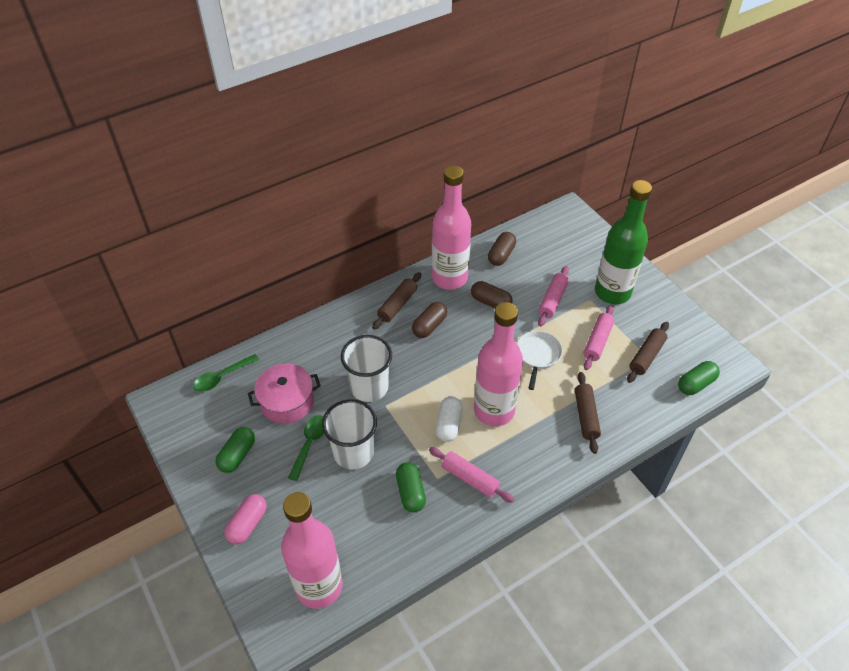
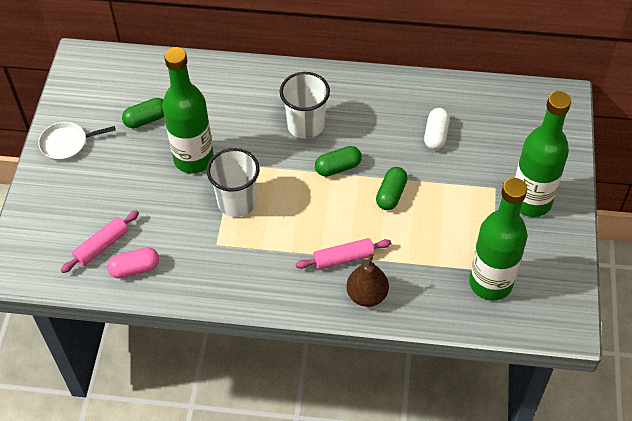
brown capsule: [412,302,447,338] [471,281,513,308] [488,232,516,266] = 3 -> none = 0
brown pear: none = 0 -> [346,254,389,307] = 1
brown rolling pin: [372,272,421,330] [575,372,601,454] [627,322,669,383] = 3 -> none = 0
green bottle: [595,180,652,304] = 1 -> [162,47,214,173] [469,178,527,301] [515,91,571,217] = 3
green spoon: [193,354,259,392] [288,415,324,481] = 2 -> none = 0
pink bottle: [281,492,343,609] [432,166,471,290] [474,302,523,426] = 3 -> none = 0
pink pot: [248,364,321,424] = 1 -> none = 0
pink rolling pin: [429,447,514,503] [538,266,569,326] [584,305,615,370] = 3 -> [61,211,139,273] [296,238,391,270] = 2

